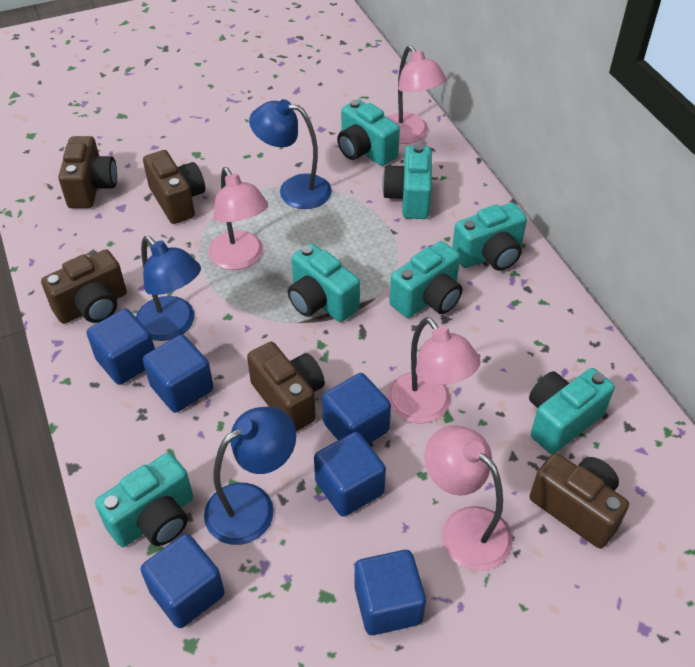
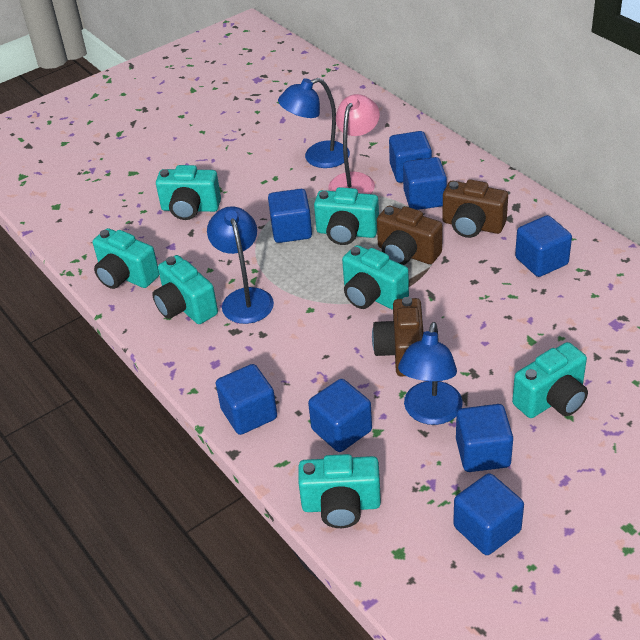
blue cube: [87,309,155,385] [140,534,225,628] [143,335,213,413] [314,432,386,517] [322,373,391,444] [354,550,426,635] = 6 -> [216,364,277,435] [268,189,312,243] [308,379,372,452] [389,131,432,183] [403,157,447,210] [453,473,524,555] [456,404,513,472] [515,215,572,277] = 8
brown camera: [41,249,127,324] [58,136,117,208] [143,150,205,224] [247,342,325,431] [530,453,629,548] = 5 -> [372,297,424,376] [377,206,443,265] [442,179,508,238] = 3
pink lamp: [208,167,268,270] [387,45,446,144] [387,317,481,423] [424,425,513,571] = 4 -> [328,94,380,194] = 1

